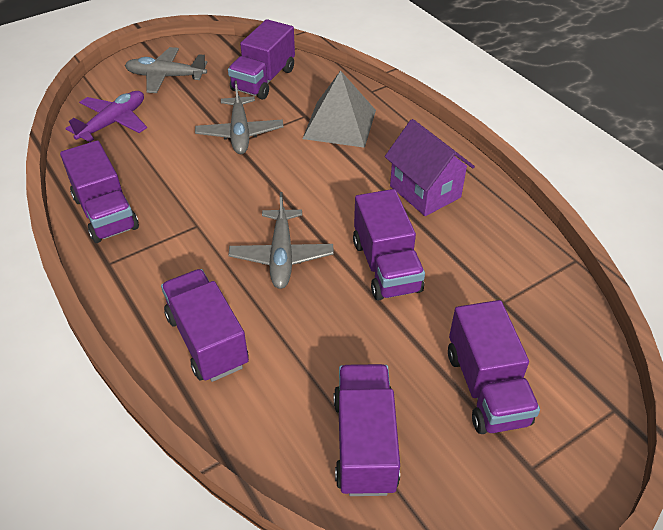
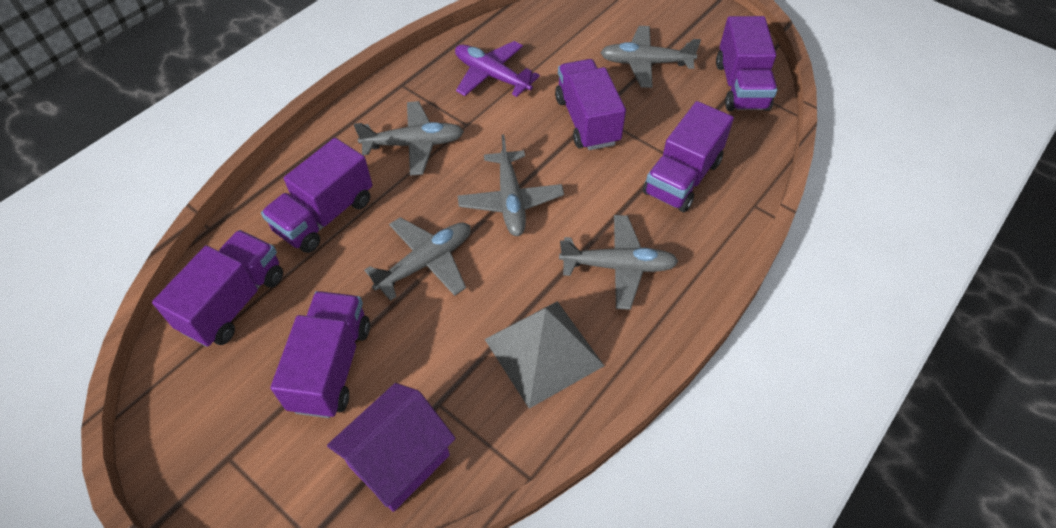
grey plane: [125,47,207,93] [195,81,284,154] [228,192,334,289] = 3 -> [354,101,464,176] [364,217,471,301] [458,135,564,236] [559,215,679,310] [600,26,701,88] = 5

